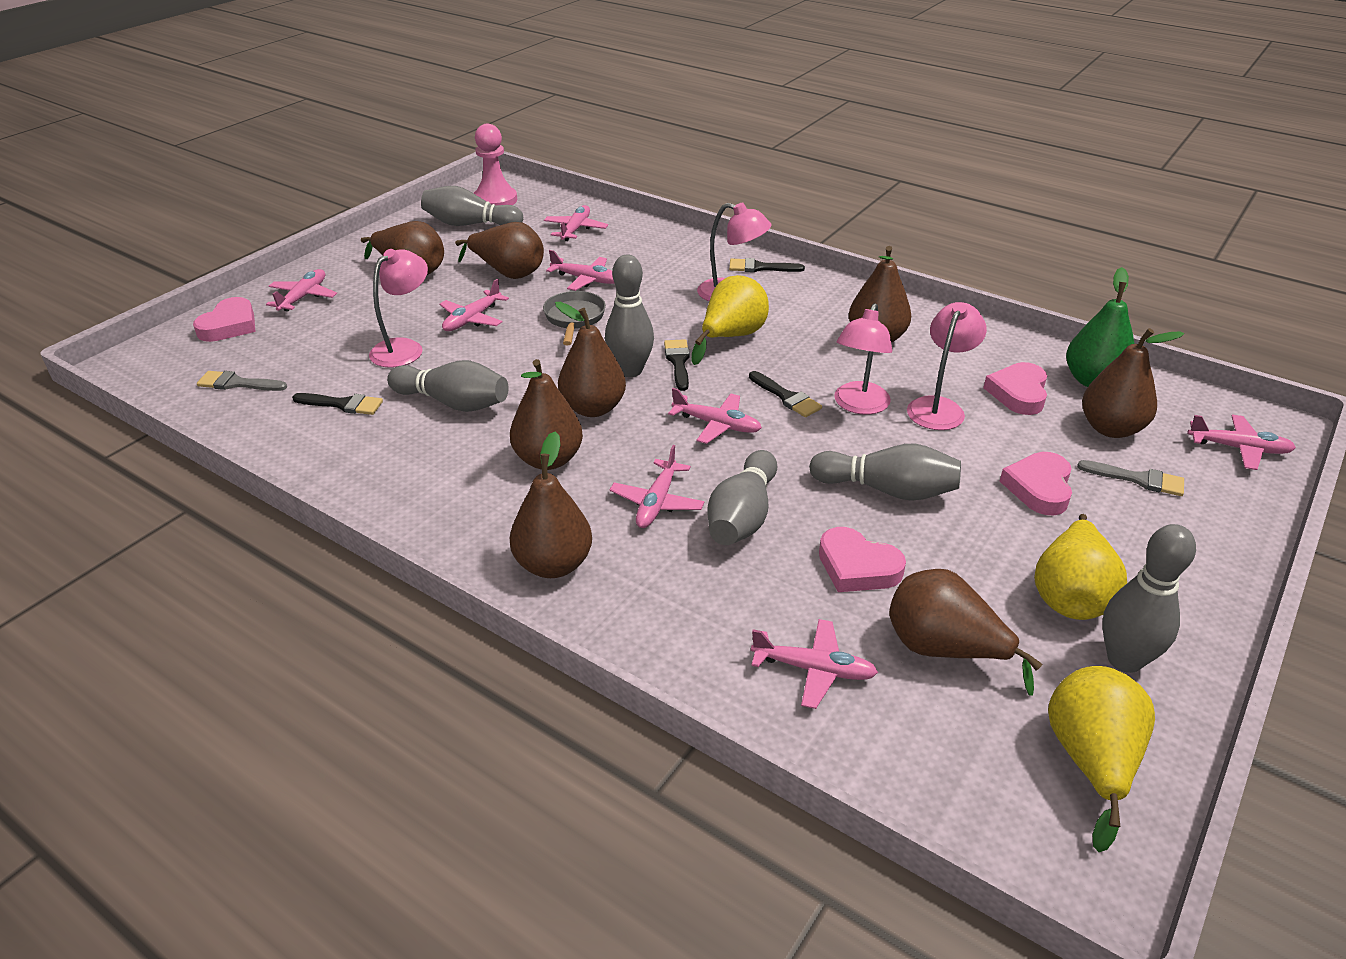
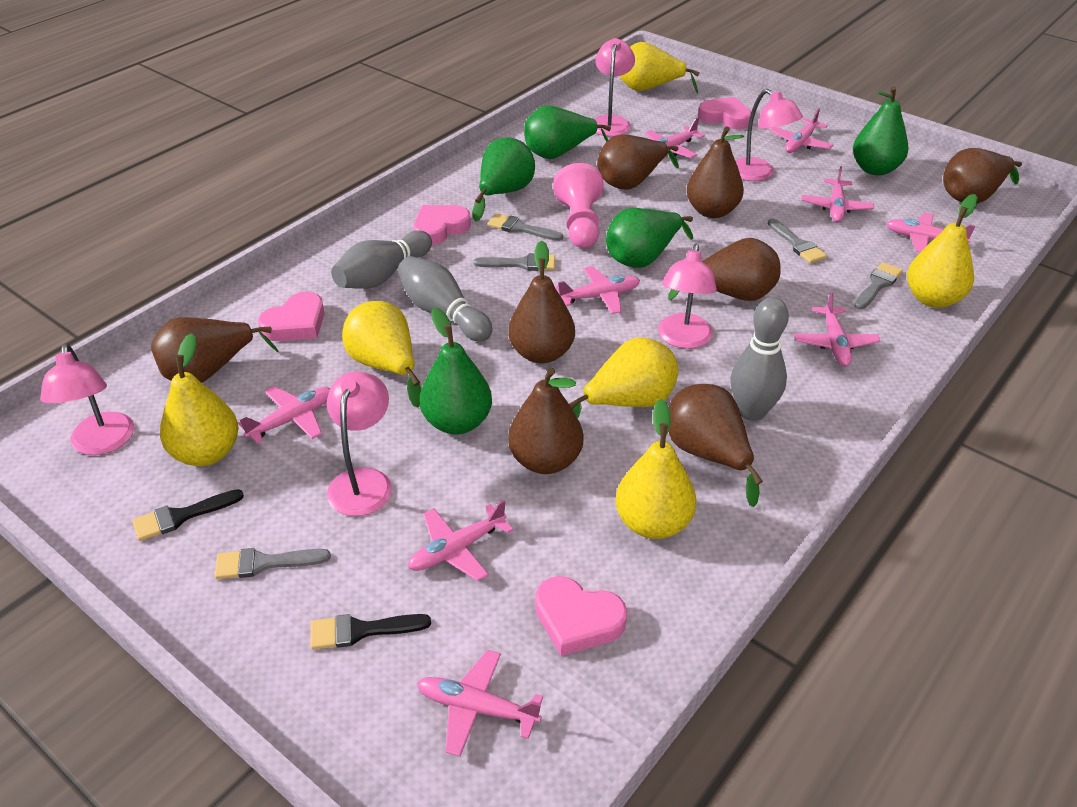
black brush: [292,393,383,415] [664,339,690,391] [729,258,805,272] [749,371,822,417] = 4 -> [132,489,244,541] [311,614,431,650] = 2
green pear: [1066,267,1135,387] = 1 -> [420,307,492,434] [473,137,535,222] [524,105,611,159] [606,208,693,268] [853,86,908,175] = 5
grey bowling pin: [387,360,509,412] [421,186,523,226] [605,255,654,377] [707,450,777,545] [809,443,961,501] [1102,524,1196,673] = 6 -> [331,230,432,289] [397,256,493,342] [731,297,789,421] = 3
grey brush: [197,371,287,391] [1077,460,1184,496] = 2 -> [215,548,331,579] [474,253,555,271] [487,213,563,241] [768,218,827,263] [854,262,903,310] = 5
grey pan: [543,291,606,345] = 1 -> none = 0
pink lamp: [369,249,428,368] [697,203,772,301] [834,303,892,415] [907,302,987,430] = 4 -> [40,343,134,455] [327,371,392,516] [594,38,635,136] [658,243,717,349] [735,89,803,181] = 5
pink plane: [266,269,337,312] [440,279,509,331] [544,205,608,241] [546,250,615,291] [610,445,705,528] [668,388,762,444] [751,619,878,709] [1187,415,1296,470] = 8 -> [239,386,330,444] [408,500,513,581] [417,650,543,757] [556,266,640,314] [645,117,705,158] [770,108,833,153] [794,292,880,366] [801,166,874,222] [886,213,975,252] = 9
yellow pear: [691,275,769,365] [1034,514,1127,620] [1048,666,1155,852] = 3 -> [160,333,239,466] [342,301,421,407] [569,338,678,419] [616,399,697,539] [620,42,700,93] [907,194,978,308] = 6

